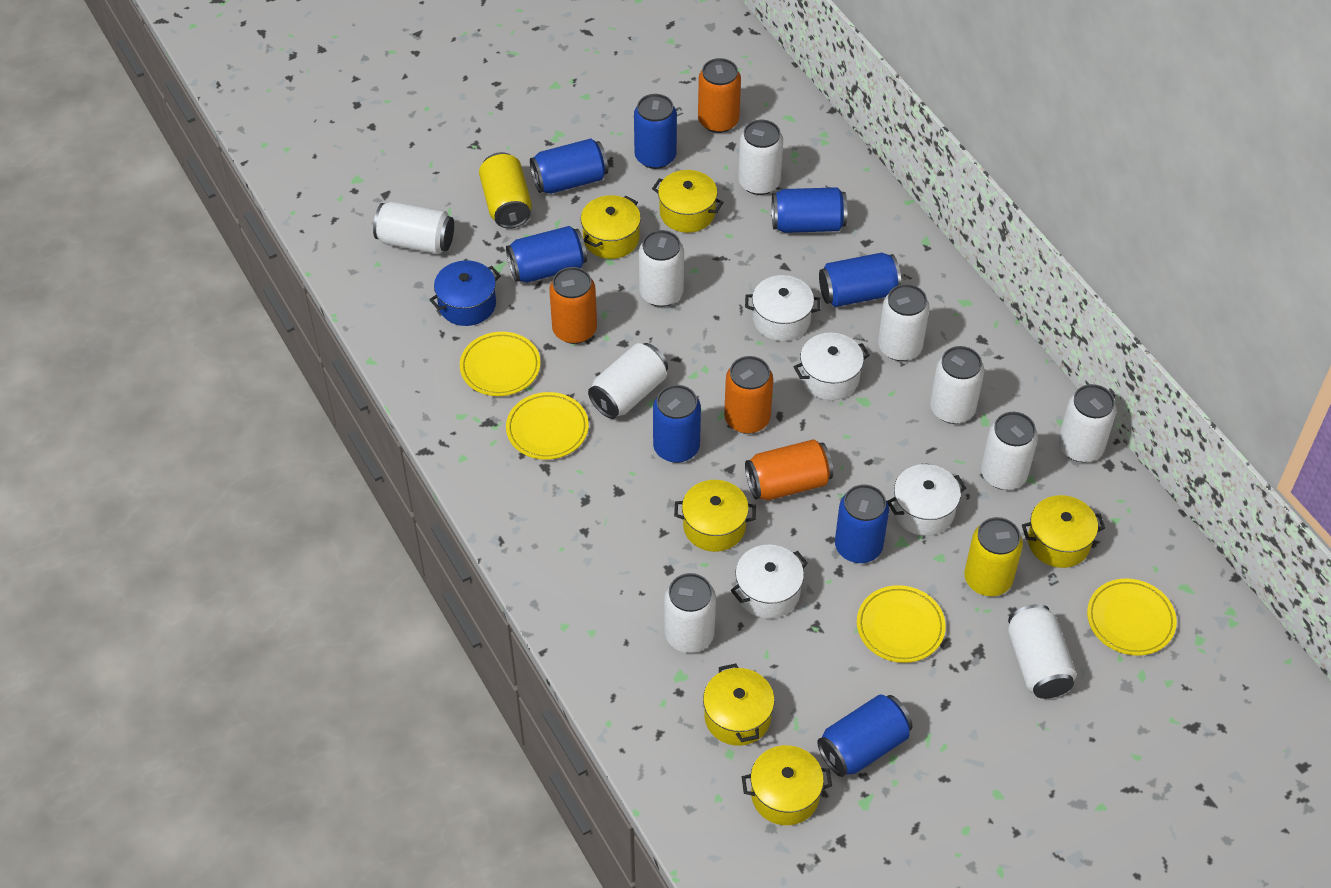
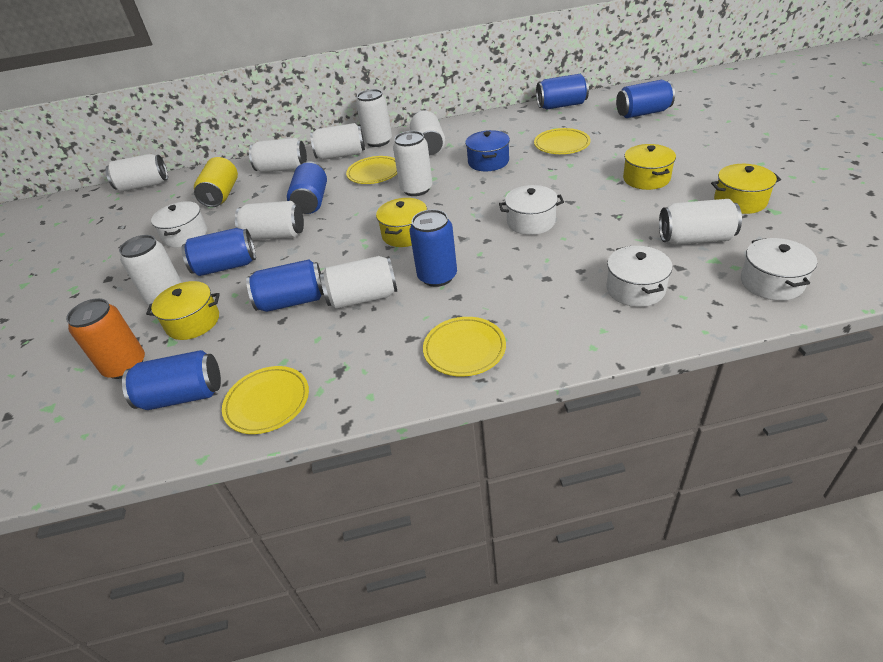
blue can: [506,226,587,283] [530,138,608,194] [634,94,677,169] [653,385,701,463] [772,187,847,233] [817,694,913,777] [819,253,901,307] [835,485,889,563] = 8 -> [122,350,221,410] [181,228,256,276] [246,259,324,312] [287,161,327,214] [410,209,457,287] [536,74,589,109] [616,80,675,118] = 7
orange can: [549,267,597,344] [698,58,741,133] [724,356,773,434] [745,439,833,500] = 4 -> [66,298,145,379] = 1
yellow can: [479,152,532,229] [964,517,1023,596] = 2 -> [194,157,238,207] = 1
yellow pot: [581,195,641,259] [652,170,724,233] [674,480,756,552] [703,663,775,746] [742,745,832,825] [1022,495,1105,568] = 6 -> [146,281,220,340] [376,198,427,247] [623,144,676,190] [711,164,781,214] = 4

